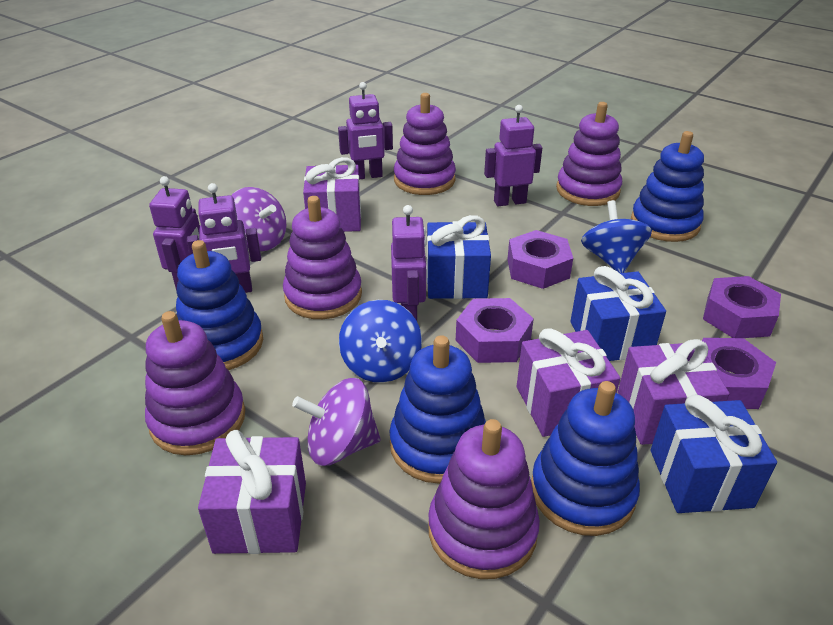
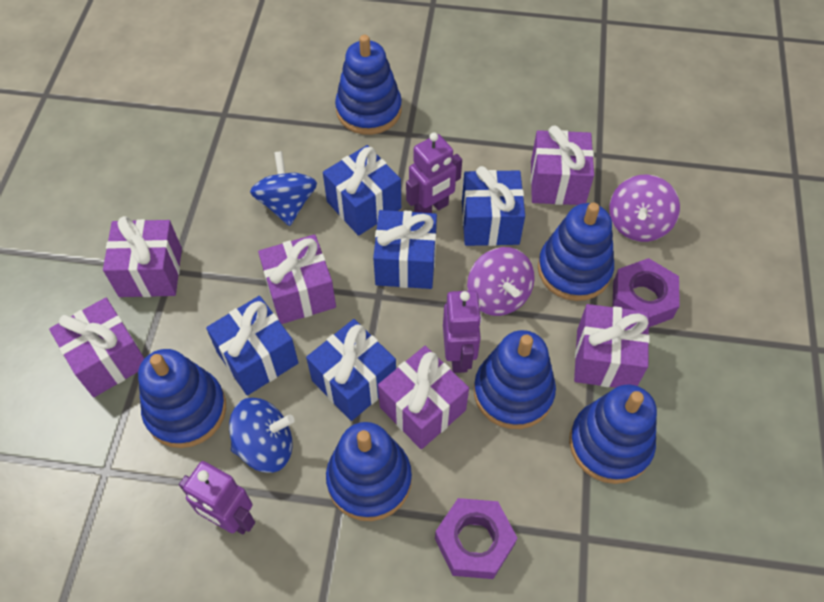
blue gift: [427,215,491,299] [571,266,666,361] [651,395,777,513] = 3 -> [206,296,299,396] [306,319,396,421] [323,145,401,236] [373,210,437,289] [462,166,525,246] = 5
blue stacking toy: [176,240,263,370] [389,335,486,484] [531,381,640,536] [631,131,704,242] = 4 -> [138,349,226,448] [326,422,412,521] [335,35,402,135] [474,330,556,429] [538,202,614,301] [569,384,657,484] = 6
purple gift: [198,430,306,554] [303,157,361,232] [517,328,620,437] [618,339,730,445] = 4 -> [49,298,145,397] [103,216,182,297] [258,234,336,324] [378,346,469,449] [531,125,594,205] [574,304,650,388] = 6
purple nut: [456,298,534,363] [507,230,573,289] [702,338,776,409] [703,276,781,338] = 4 -> [435,498,517,579] [613,258,680,327] = 2
purple robot: [149,176,200,291] [187,183,261,293] [338,82,393,179] [391,205,427,321] [484,105,542,206] = 5 -> [179,461,255,534] [406,132,462,213] [443,290,482,373] = 3
purple stacking toy: [145,311,245,455] [283,196,362,319] [394,93,456,195] [428,419,540,579] [556,102,622,206] = 5 -> none = 0

